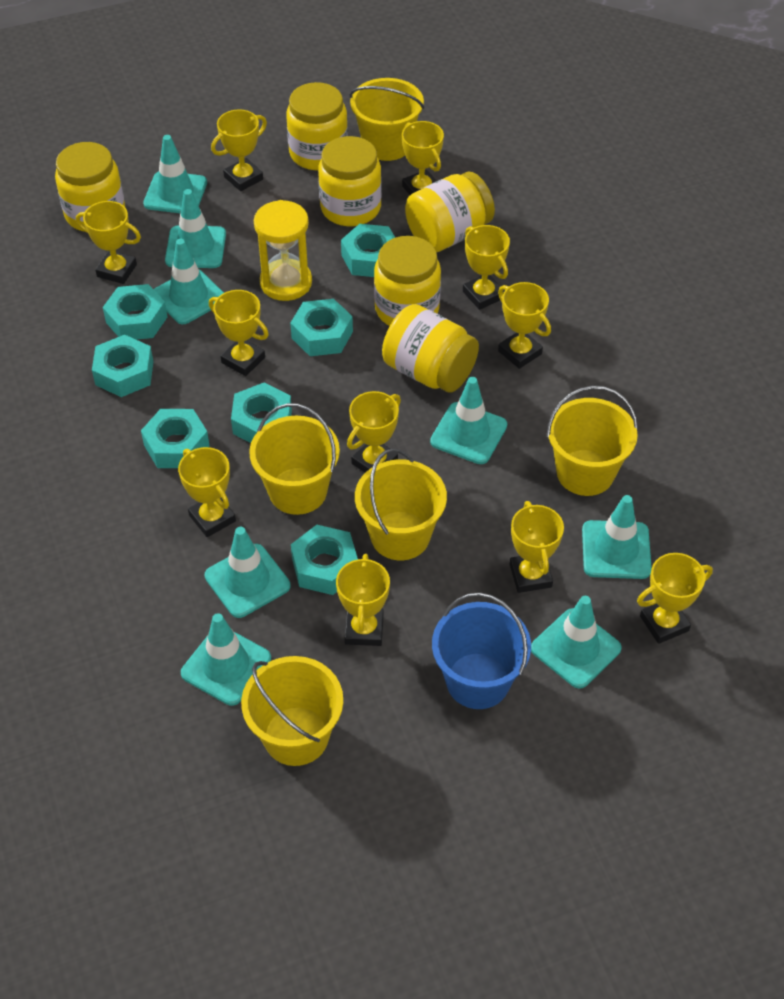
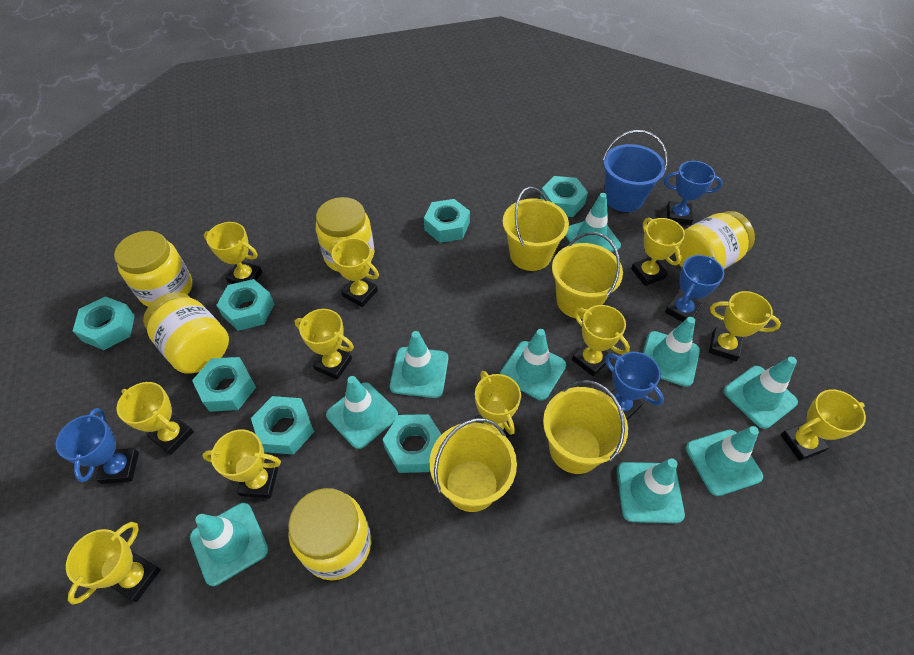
blue trophy: none = 0 -> [55,408,139,484] [605,352,664,420] [664,161,723,225] [665,255,724,322] = 4
turquoise traffic cone: [143,135,207,213] [154,239,224,324] [165,189,226,268] [181,613,271,706] [205,527,290,618] [430,377,507,464] [531,596,622,689] [582,495,652,579] = 8 -> [190,503,268,586] [326,376,398,449] [390,331,448,398] [500,329,566,400] [565,193,621,252] [617,458,685,523] [643,317,700,387] [686,426,763,496] [724,357,798,429] = 9
yellow bucket: [241,656,343,766] [249,403,340,515] [350,78,424,161] [355,448,447,560] [547,386,638,496] = 5 -> [430,418,517,512] [503,187,569,271] [543,380,628,474] [552,232,623,319] = 4
yellow hourglass: [254,200,312,301] = 1 -> none = 0
yellow jar: [55,142,125,232] [286,82,348,170] [318,136,382,226] [374,236,441,326] [382,304,479,392] [405,171,495,252] = 6 -> [114,231,192,307] [143,292,229,374] [288,488,371,580] [316,197,374,272] [675,211,755,269] = 5

